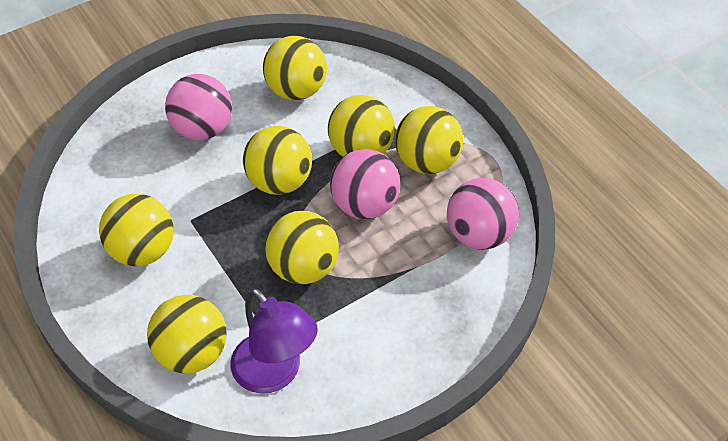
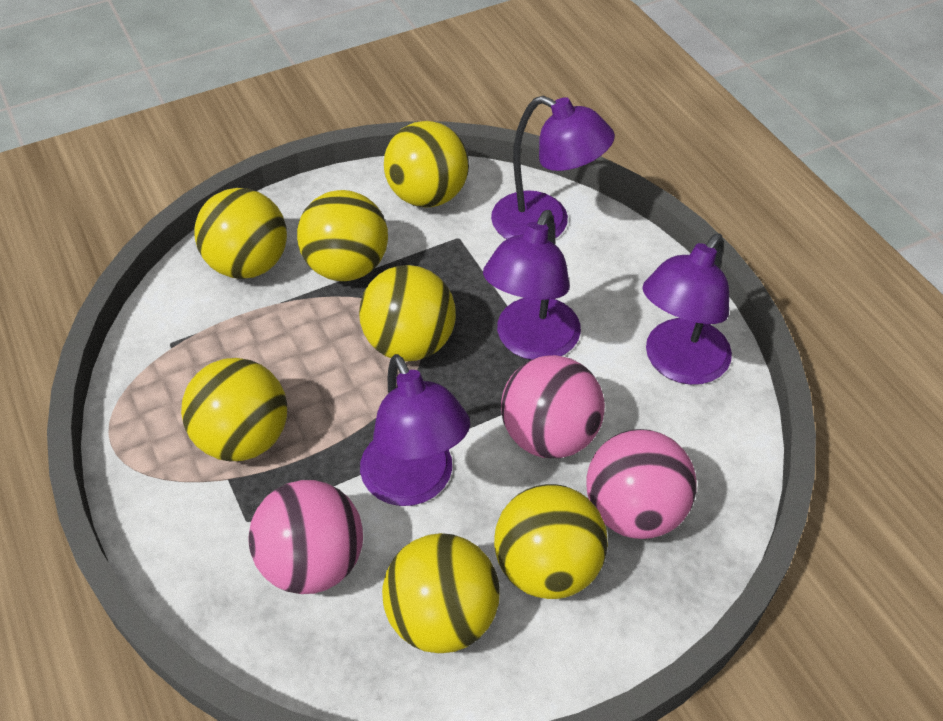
purple lamp: [231,288,318,394] = 1 -> [360,354,470,506] [483,210,581,360] [491,96,615,239] [642,233,732,385] = 4

